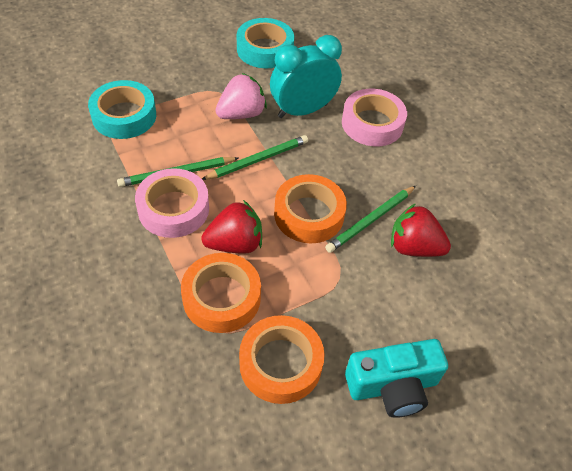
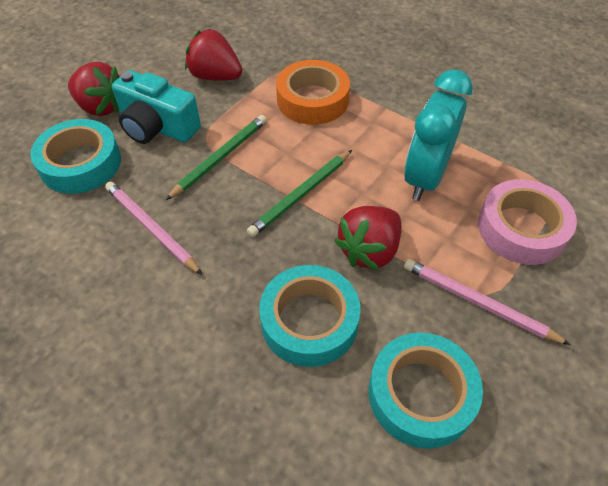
green pencil: [117,157,238,187] [202,135,308,180] [325,186,416,253] = 3 -> [166,115,267,200] [247,150,352,237] = 2
orange tape: [181,253,261,333] [239,315,325,404] [274,174,347,243] = 3 -> [276,60,350,125] = 1
pink pencil: none = 0 -> [105,182,202,275] [404,259,571,345] = 2
pink strawberry: [215,73,267,119] = 1 -> none = 0
pink tape: [135,168,209,238] [342,89,407,146] = 2 -> [478,179,577,265] = 1
red strawberry: [201,200,262,254] [391,203,451,257] = 2 -> [68,62,120,116] [185,29,242,81] [334,206,401,271] = 3
turquoise tape: [88,80,156,139] [237,18,294,68] = 2 -> [30,119,121,194] [259,265,361,367] [369,333,483,449] = 3

